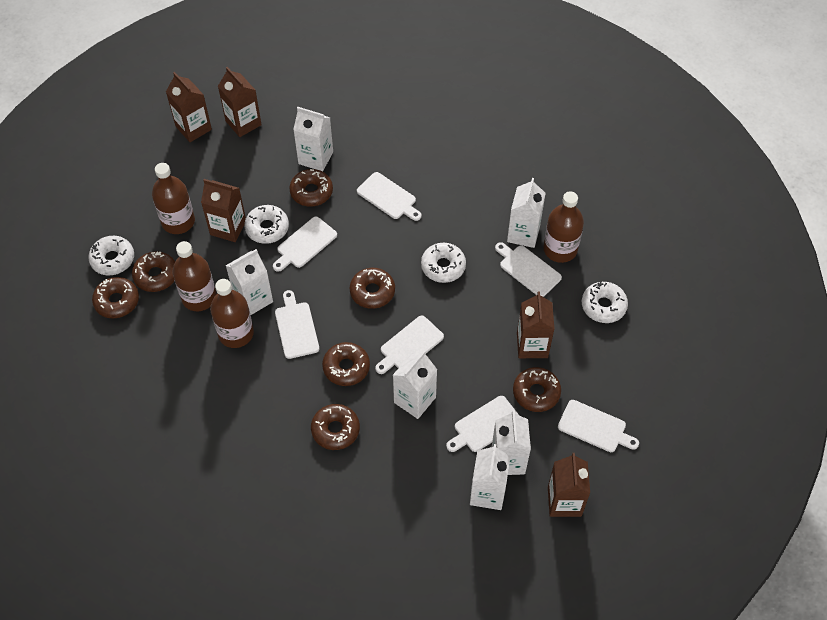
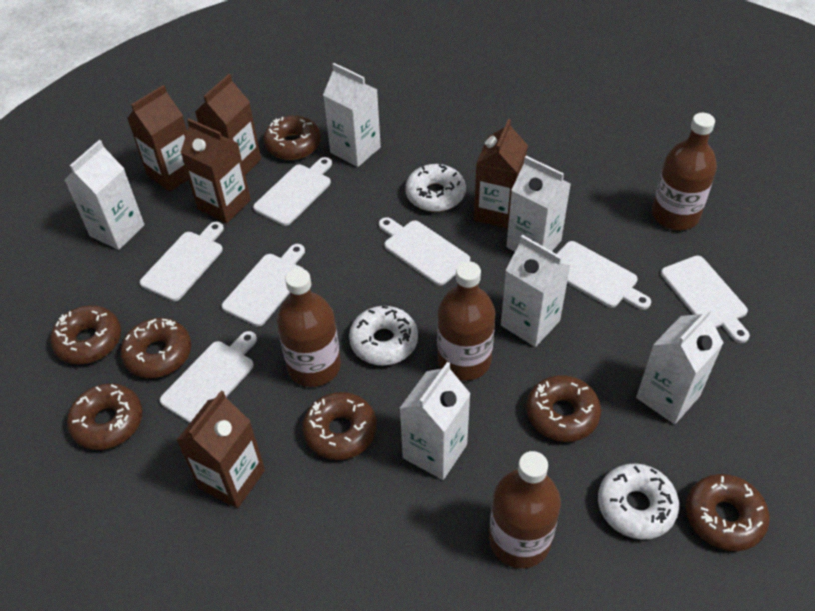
white donut: [88,236,134,276] [244,205,289,244] [421,243,466,283] [582,282,628,323] = 4 -> [349,306,418,365] [405,164,466,212] [598,463,679,540] = 3

